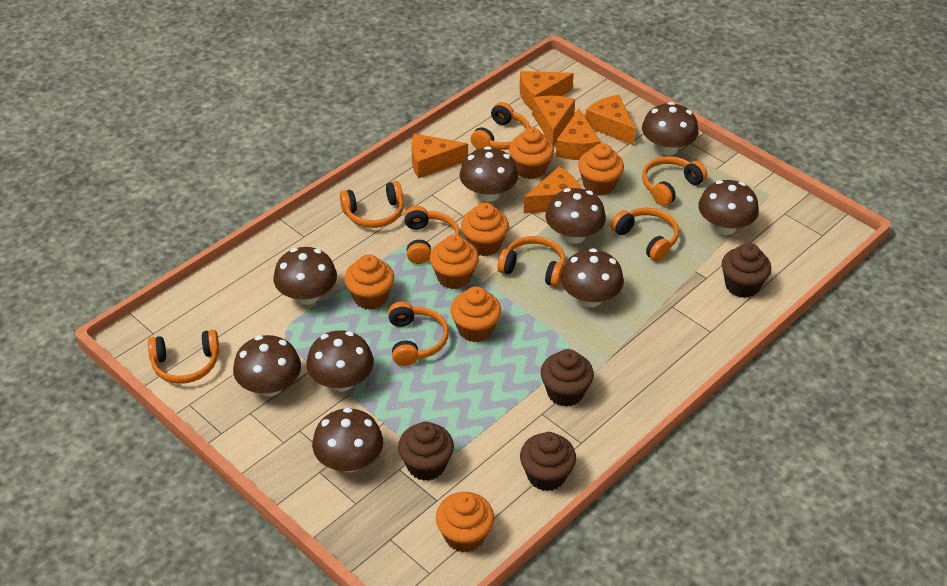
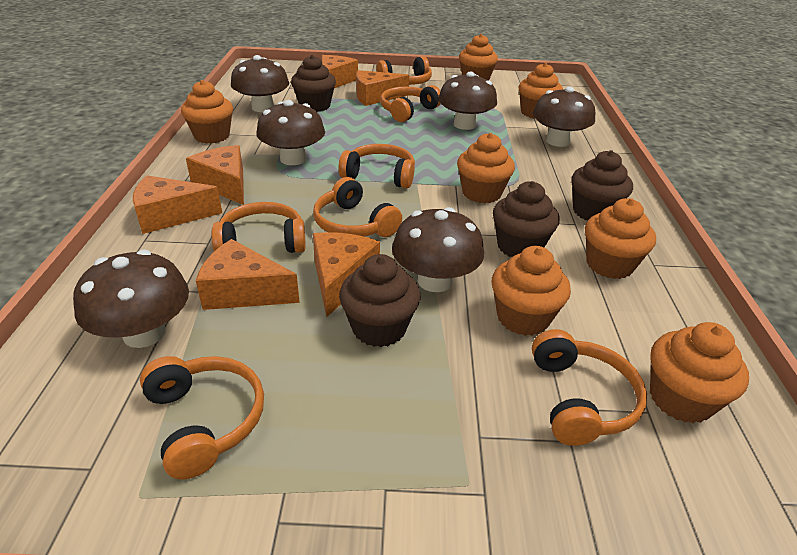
brown mushroom: [233,335,301,397] [273,247,337,305] [306,330,374,391] [312,408,383,472] [459,146,518,202] [545,188,606,244] [560,248,624,307] [642,102,698,156] [698,180,759,235] = 9 -> [73,250,189,348] [231,55,289,112] [257,100,325,165] [392,207,484,292] [438,72,497,130] [533,87,595,147] = 6
orange headphones: [148,330,219,384] [340,181,404,228] [388,302,449,366] [404,206,460,264] [471,102,530,150] [497,236,565,287] [611,207,679,261] [642,156,707,206] = 8 -> [140,356,264,479] [212,202,306,253] [313,177,402,237] [338,144,415,188] [376,57,432,85] [380,85,441,122] [532,329,647,446] = 7

